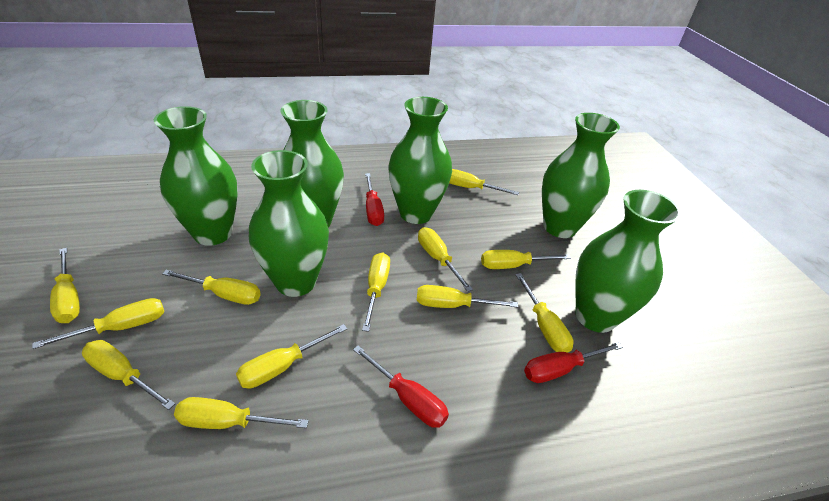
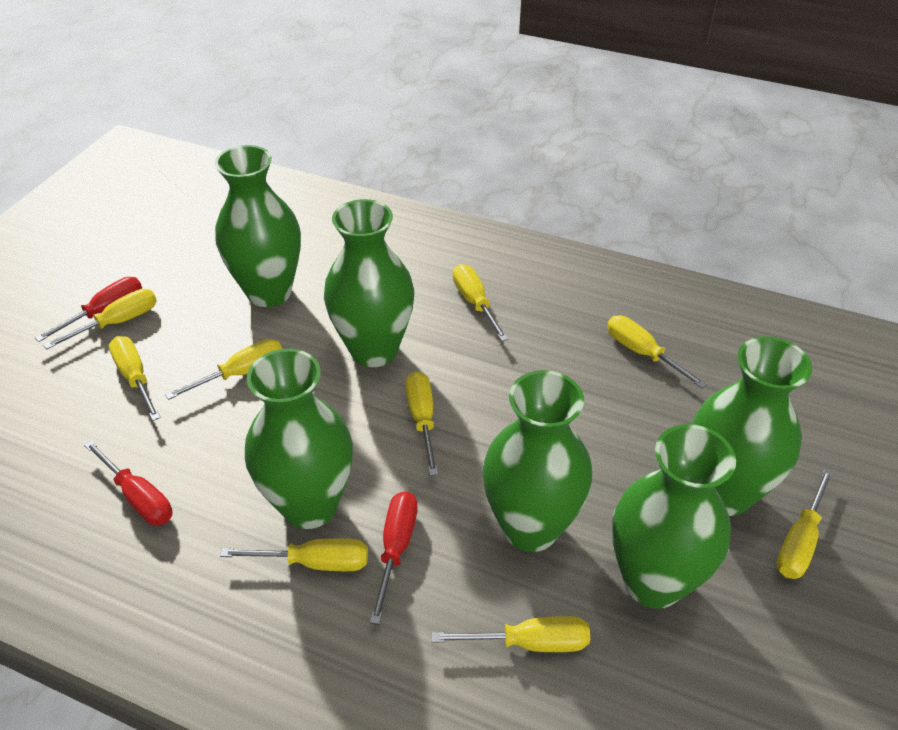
yellow screwdriver: [32,298,164,349] [50,248,80,323] [82,340,175,410] [162,270,261,305] [174,397,309,429] [236,324,347,389] [362,252,390,332] [417,285,518,308] [418,227,473,292] [449,169,519,195] [481,250,571,269] [515,273,574,353] = 12 -> [43,289,157,350] [109,336,161,421] [165,339,282,400] [220,538,368,571] [405,371,438,476] [431,616,590,652] [453,264,508,341] [607,315,707,389] [776,469,833,579] = 9

